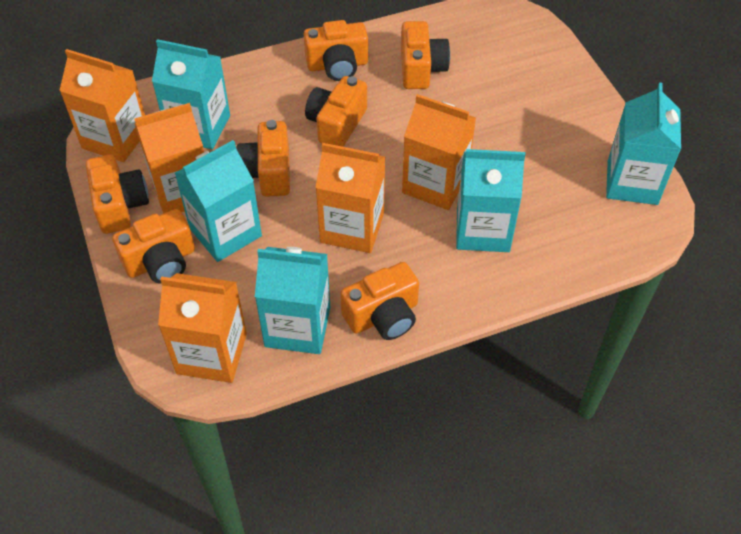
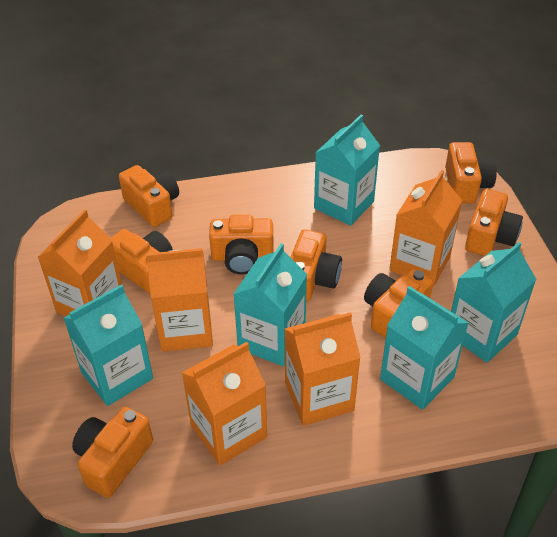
orange camera: [86,155,149,234] [112,209,195,283] [236,120,290,197] [304,20,368,81] [305,76,367,147] [340,262,419,340] [401,21,450,89] = 7 -> [72,407,153,498] [111,229,173,294] [119,165,179,227] [209,215,274,275] [291,229,342,301] [364,268,433,338] [445,142,497,203] [465,189,523,256] = 8

